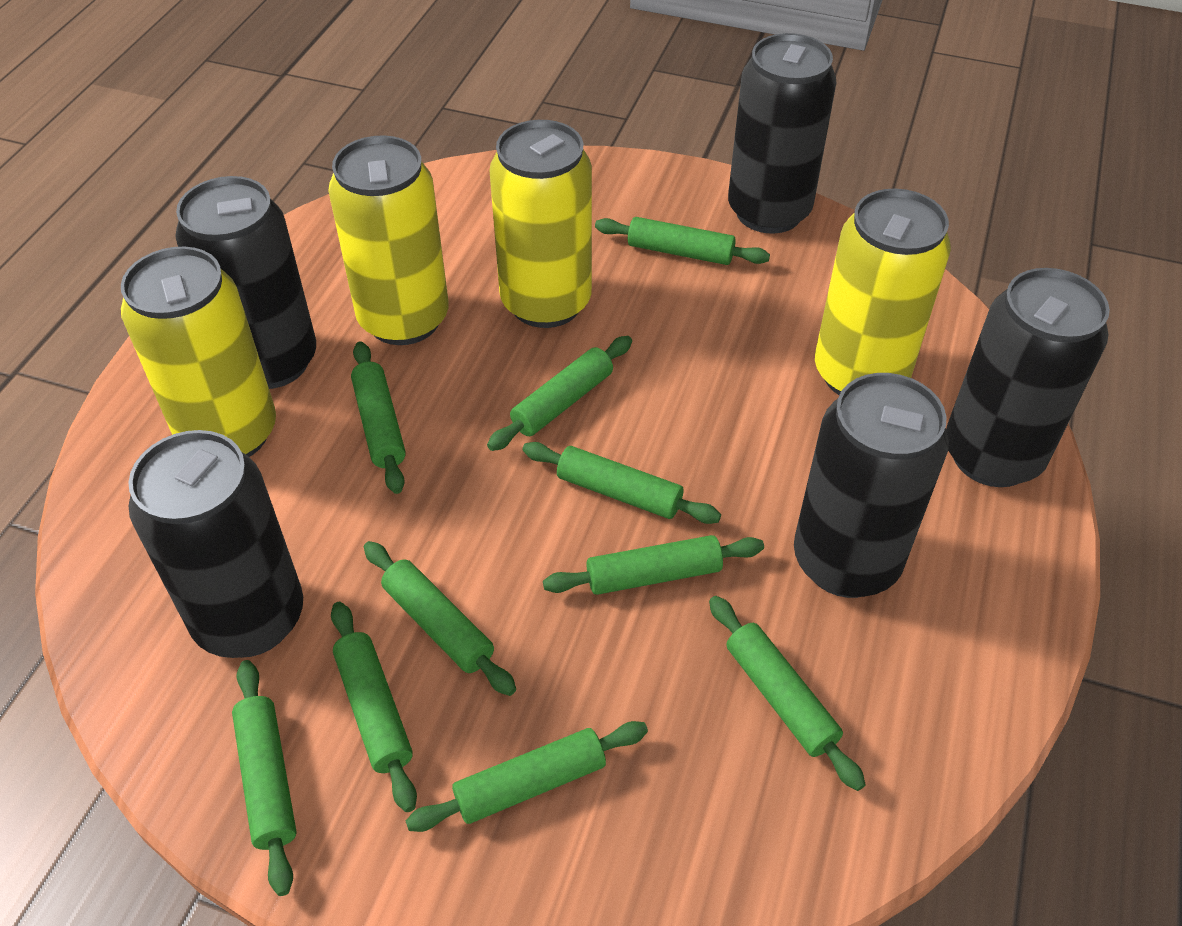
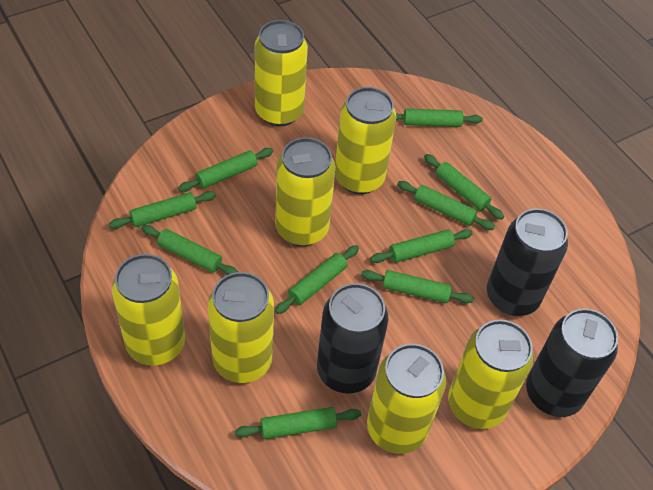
black can: [128,430,303,658] [175,176,316,389] [728,33,836,234] [794,373,949,598] [946,268,1110,487] = 5 -> [317,283,389,393] [487,208,568,316] [526,308,618,417] = 3
yellow can: [121,247,276,457] [329,135,448,345] [490,120,592,328] [815,189,951,395] = 4 -> [112,254,185,366] [208,272,274,383] [255,20,308,126] [275,137,336,246] [335,87,396,194] [367,344,446,454] [448,320,534,429] = 7

